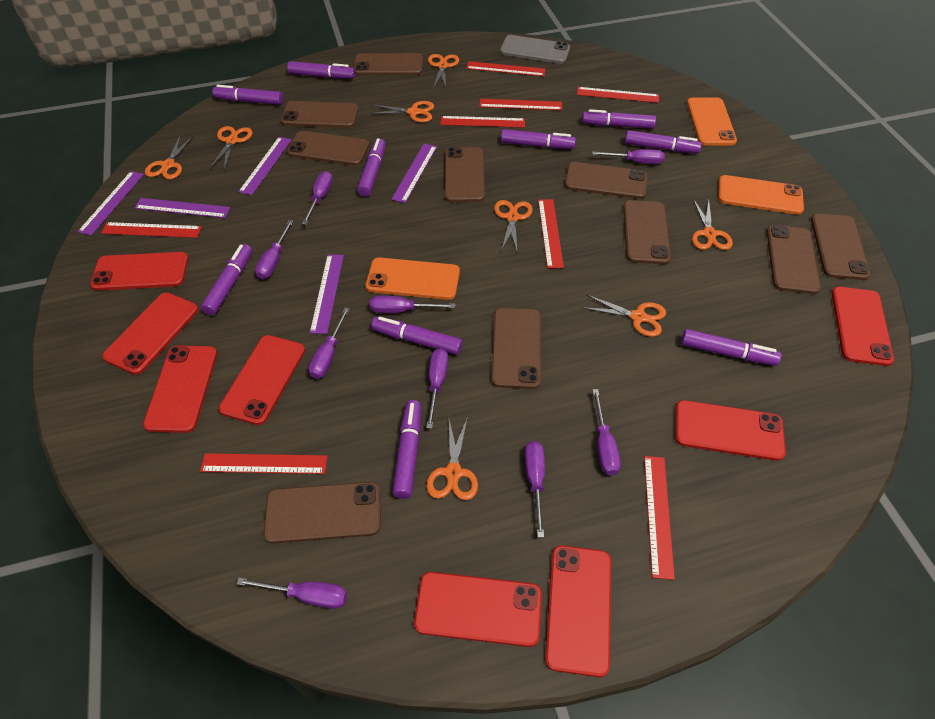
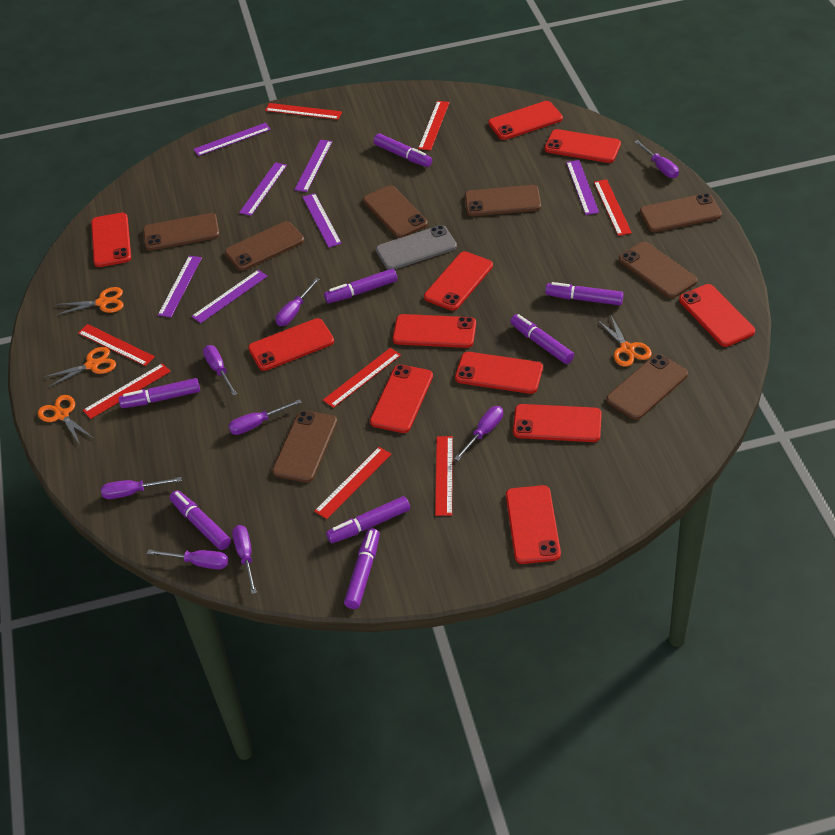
brown phone: [263,482,381,543] [281,101,358,128] [287,131,369,166] [353,53,423,75] [444,147,485,202] [491,308,541,389] [565,162,648,199] [623,200,671,264] [767,225,821,294] [811,214,870,280] = 10 -> [143,213,219,251] [225,221,304,271] [272,410,337,482] [363,185,428,238] [465,185,541,216] [606,354,688,420] [619,242,698,298] [640,193,722,232] = 8
orange phone: [366,257,460,300] [687,97,737,146] [718,175,804,215] = 3 -> none = 0
orange scissors: [145,135,193,179] [210,126,252,170] [369,101,434,123] [426,416,478,500] [428,54,459,88] [494,200,533,251] [582,295,666,337] [692,199,733,250] = 8 -> [38,395,93,445] [44,347,116,387] [56,287,124,315] [598,314,652,367] = 4
purple marker: [201,244,252,315] [212,85,283,105] [287,61,355,79] [357,138,386,197] [371,316,463,355] [392,400,421,499] [501,129,576,149] [582,109,656,129] [625,130,702,153] [681,329,781,366] = 10 -> [119,378,200,408] [170,490,231,550] [324,269,398,303] [326,496,410,543] [344,528,380,609] [373,133,432,167] [510,314,574,364] [545,282,624,305] = 8
purple ruler: [78,171,144,235] [135,198,231,218] [238,137,292,195] [310,254,344,334] [391,144,437,203] = 5 -> [158,256,202,317] [191,270,268,323] [194,123,271,156] [239,162,287,216] [294,140,333,192] [303,193,342,248] [566,160,599,215] = 7
purple screwdriver: [237,578,347,609] [255,220,293,279] [302,171,333,225] [309,308,350,379] [370,295,455,313] [426,348,448,429] [525,441,545,538] [592,149,665,164] [592,389,621,476] = 9 -> [101,477,182,499] [147,549,228,569] [203,345,237,396] [228,399,302,435] [232,525,257,594] [276,278,320,326] [454,406,503,461] [634,140,679,178] = 8
red phone: [90,252,189,291] [102,292,198,375] [143,345,217,433] [219,335,305,425] [414,572,542,647] [545,545,611,677] [675,400,786,461] [832,287,894,366] = 8 -> [91,213,131,267] [248,318,334,371] [370,364,433,433] [393,314,476,348] [424,251,493,311] [455,352,543,394] [488,101,563,140] [506,485,561,564] [513,404,602,442] [545,129,621,163] [679,284,755,347] = 11

